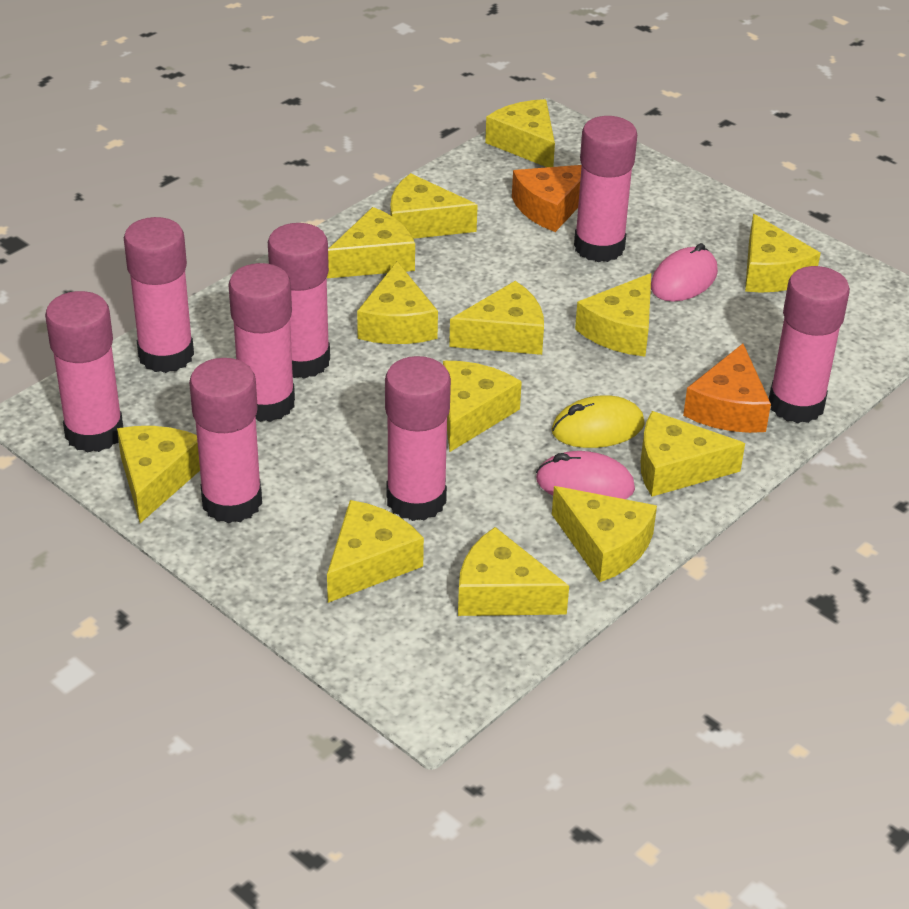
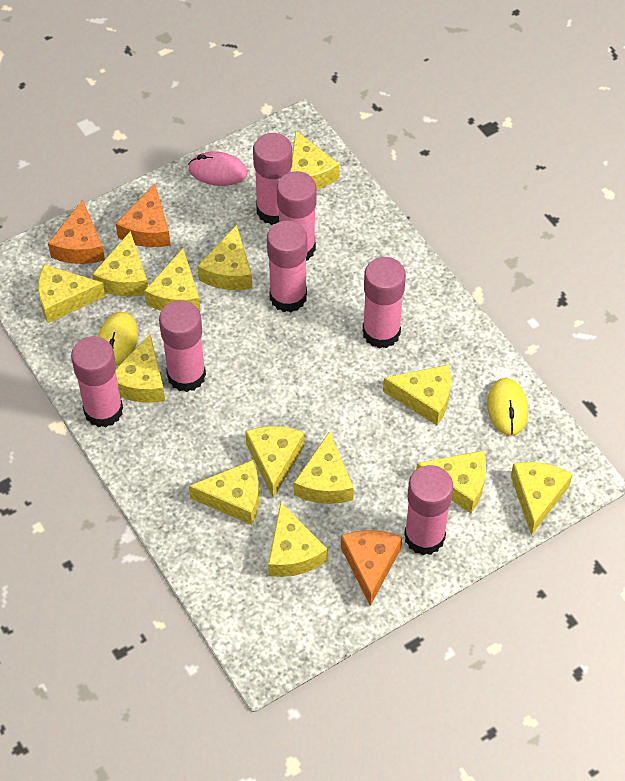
orange cheese: [512,165,582,232] [683,344,771,433] = 2 -> [48,200,105,264] [116,184,170,247] [341,530,402,606] = 3
pink glue stick: [45,291,123,453] [124,217,194,373] [189,358,262,523] [229,263,295,422] [268,223,330,379] [385,356,451,521] [574,116,637,262] [769,266,850,423] = 8 -> [71,336,123,427] [159,300,206,392] [253,133,292,225] [267,221,308,312] [277,171,316,261] [363,257,406,349] [404,465,453,555] = 7
pink mouse: [536,451,635,499] [651,243,718,302] = 2 -> [188,151,247,186] = 1
yellow mouse: [552,395,645,448] = 1 -> [98,312,138,366] [487,378,528,436] = 2

